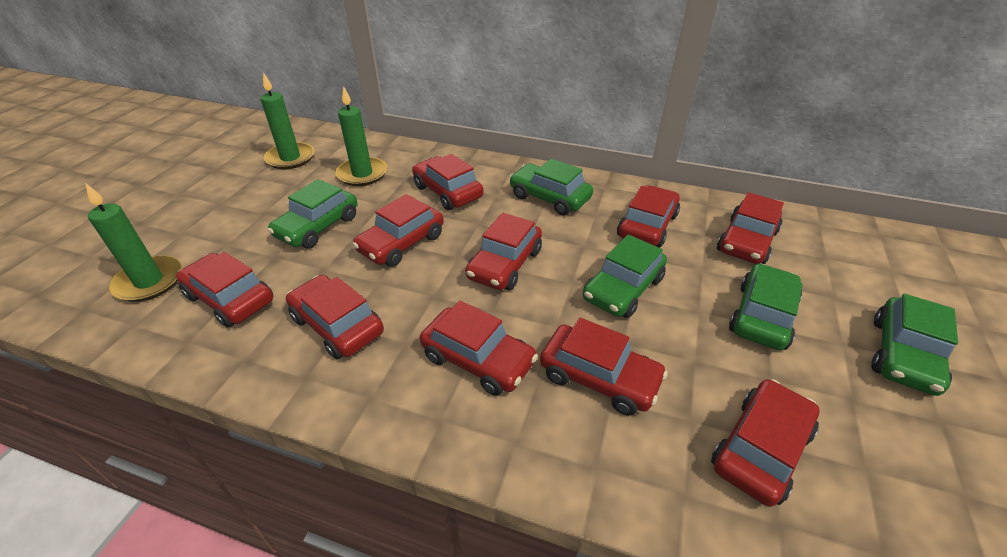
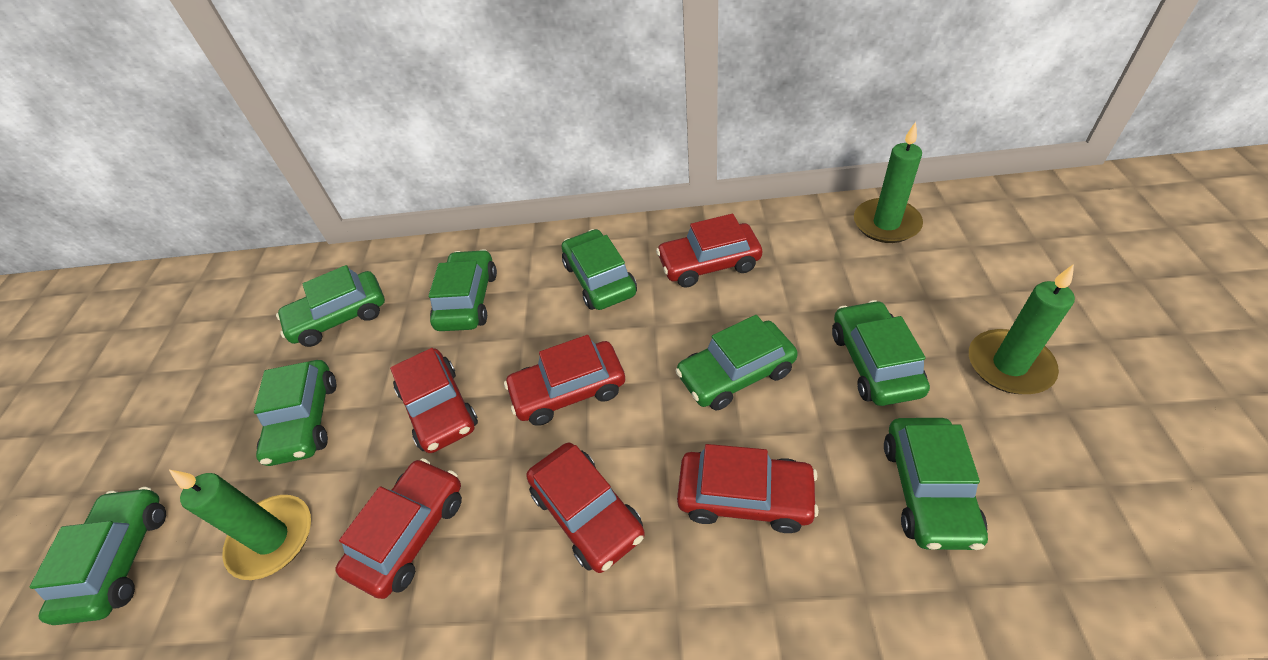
green car: [268,179,358,249] [509,159,593,215] [583,235,667,318] [729,264,803,350] [871,294,958,396] = 5 -> [29,487,166,625] [254,360,336,466] [276,265,385,347] [428,249,497,331] [562,229,637,310] [675,315,798,410] [832,300,930,406] [884,418,988,550] = 8
red car: [176,252,274,328] [286,275,384,359] [353,194,444,267] [412,154,484,210] [420,301,538,396] [465,213,542,290] [540,318,668,416] [617,185,680,248] [711,379,820,507] [717,192,784,264] = 10 -> [335,458,462,599] [390,348,478,453] [504,335,625,426] [526,443,645,573] [656,214,762,288] [677,444,819,533] = 6

